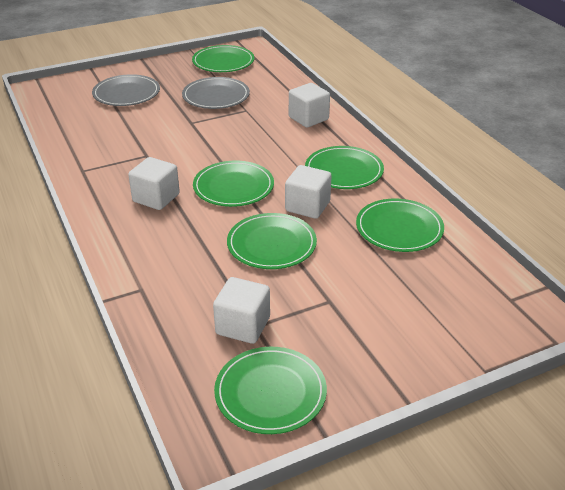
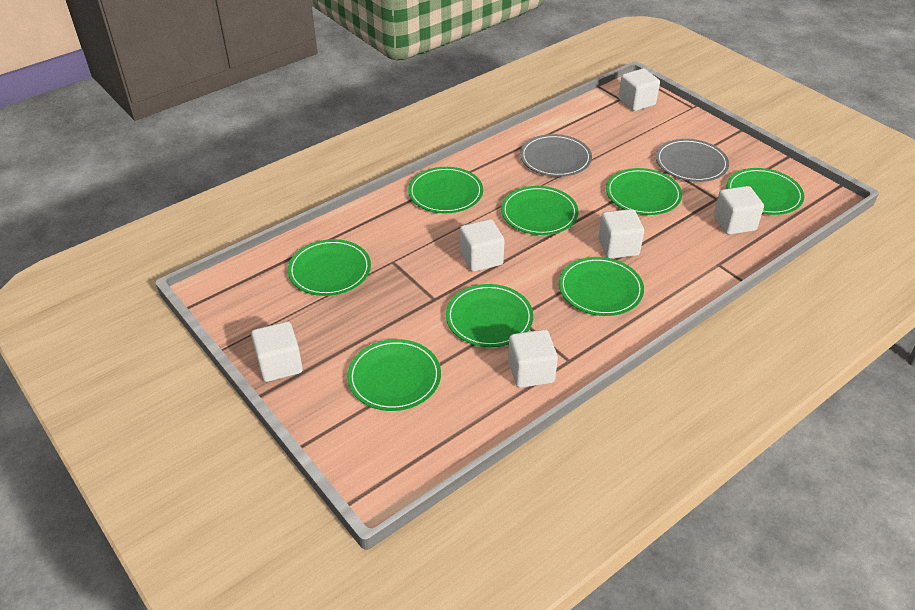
green plate: [192,45,254,72] [193,161,274,207] [214,347,327,434] [227,213,317,269] [305,146,384,189] [356,199,444,252] = 6 -> [288,239,371,296] [347,339,441,411] [408,167,483,213] [446,284,533,347] [501,186,578,235] [559,257,644,316] [606,168,682,215] [727,168,804,215] = 8
white cube: [128,157,180,210] [213,277,270,344] [285,165,332,219] [289,83,330,127] = 4 -> [251,322,303,382] [460,219,505,272] [508,330,558,388] [598,209,644,258] [618,68,660,111] [714,186,764,235] = 6

